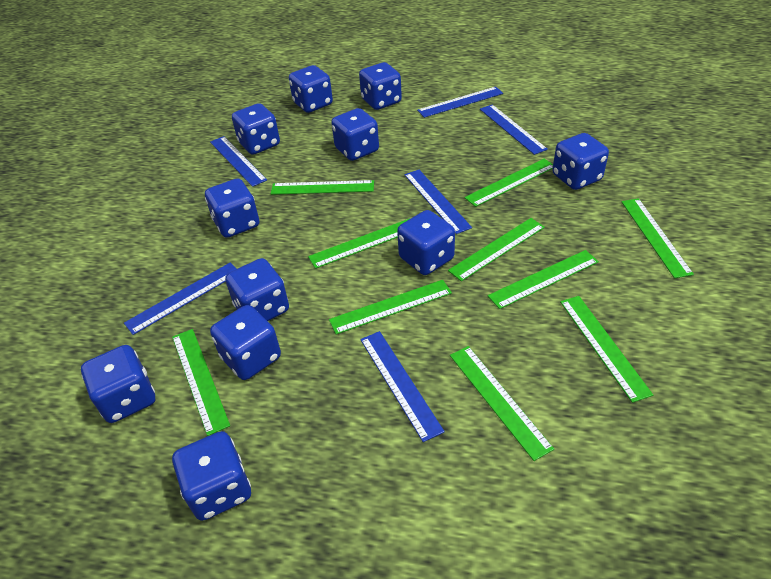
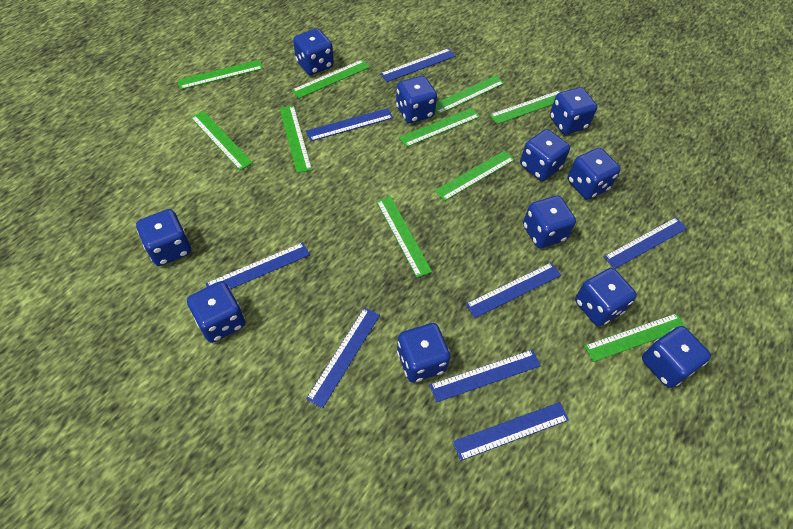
blue ruler: [124,263,236,335] [210,136,267,187] [360,331,445,442] [404,170,472,234] [417,87,503,118] [480,104,548,155] = 6 -> [205,242,310,289] [306,108,393,141] [306,307,380,408] [380,48,456,82] [429,350,541,402] [453,402,569,461] [466,263,561,318] [604,217,687,269] = 8

